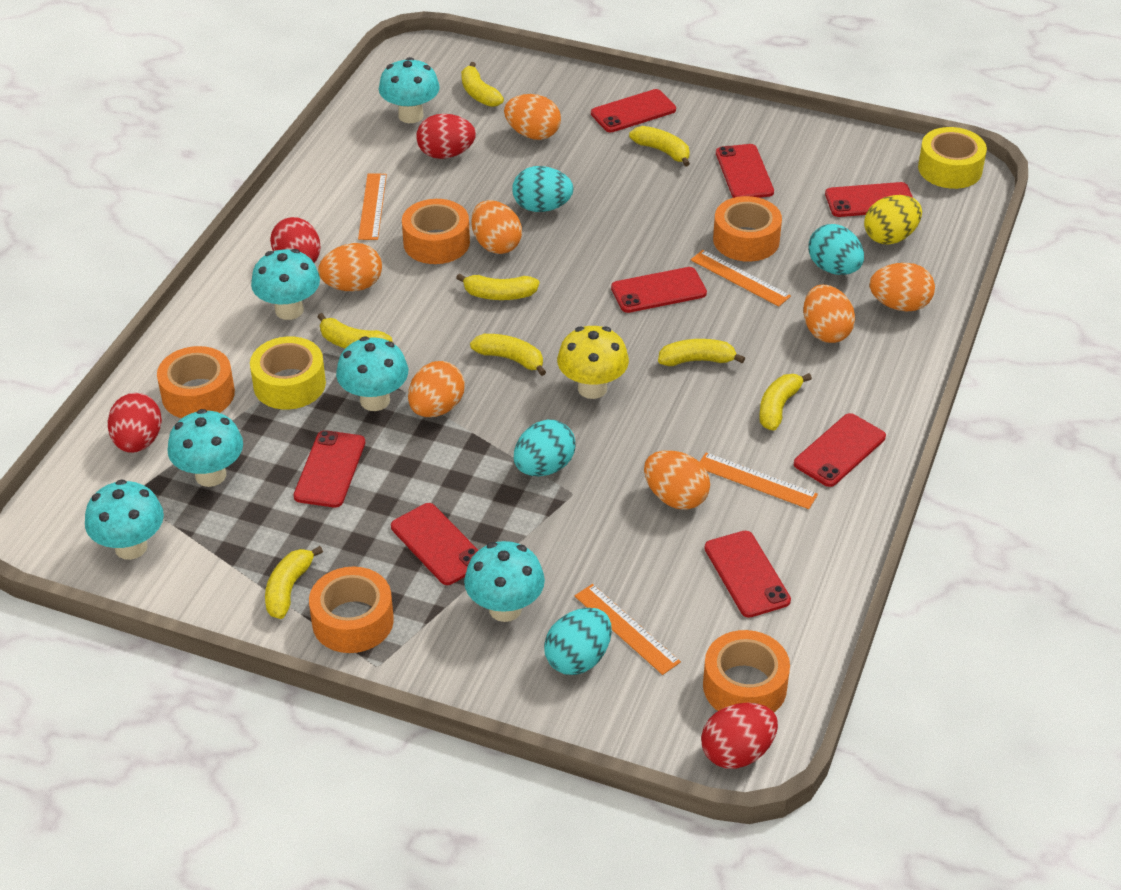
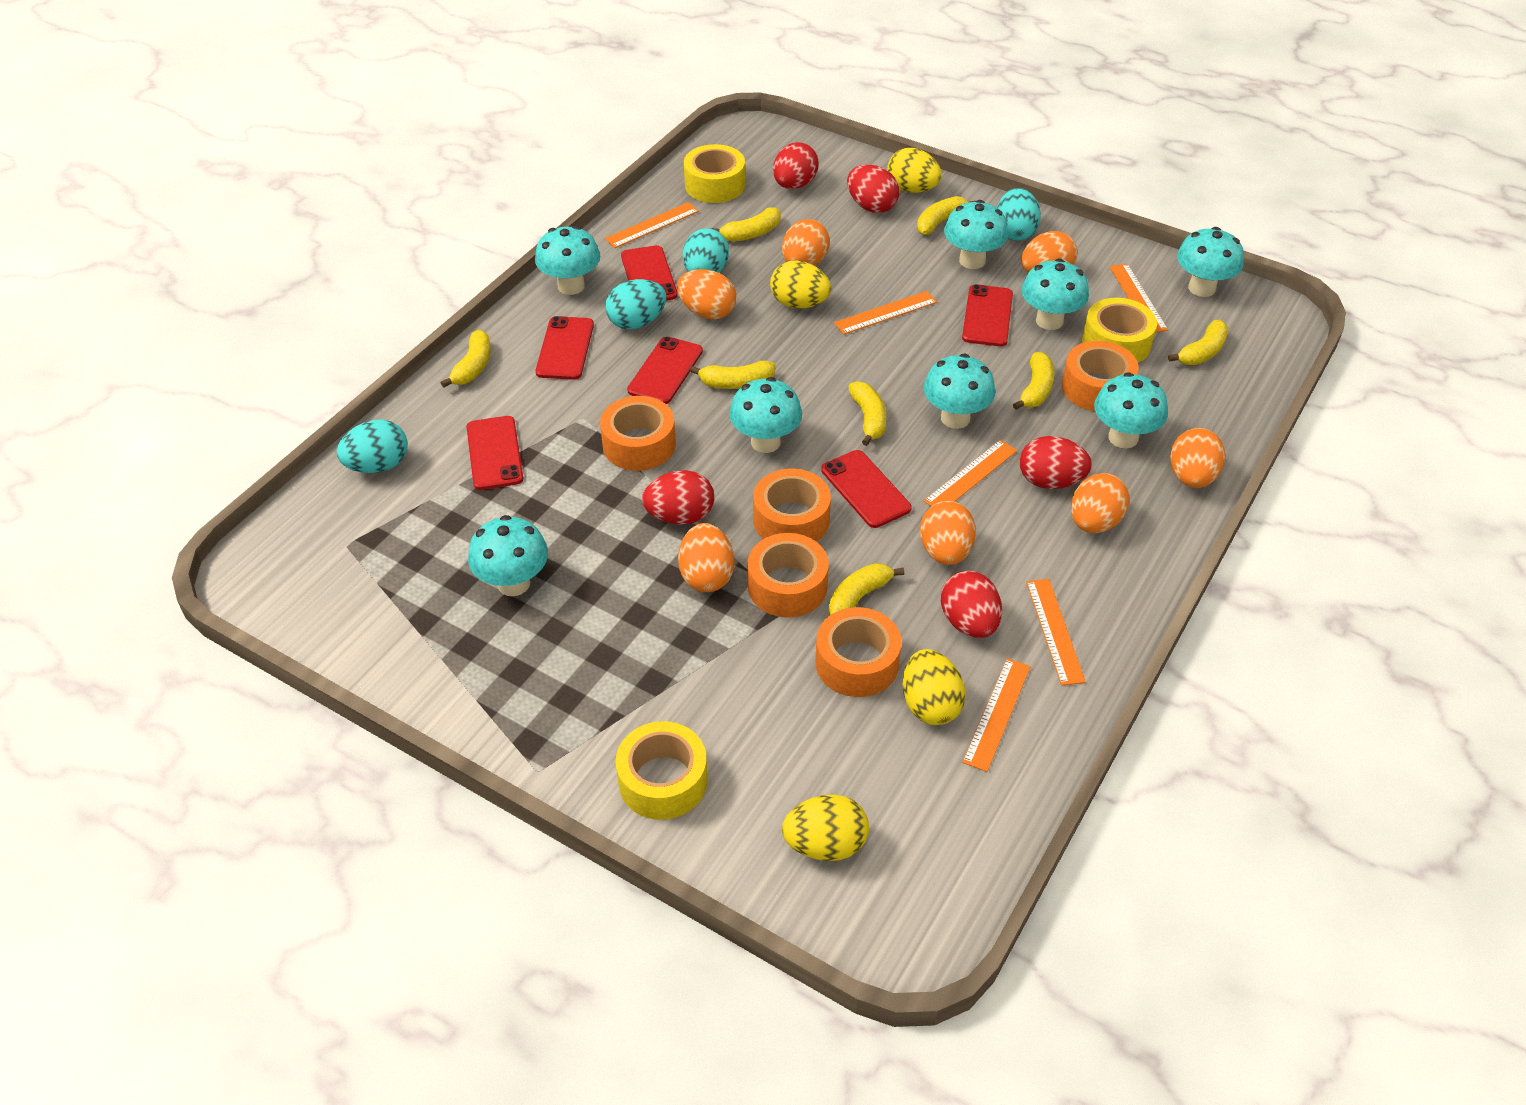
orange ruler: [358,174,387,240] [575,584,681,675] [691,250,791,307] [700,452,818,509] = 4 -> [605,202,699,248] [834,291,937,334] [924,440,1017,506] [962,658,1031,772] [1026,579,1086,686] [1109,264,1168,332] = 6
red egg: [108,393,162,453] [270,217,320,263] [417,114,476,159] [701,703,778,769] = 4 -> [642,470,714,525] [773,142,819,189] [847,165,899,213] [941,571,1002,638] [1020,436,1092,489] = 5
red phone: [293,430,365,508] [391,503,479,585] [591,89,676,132] [611,267,707,313] [704,531,791,618] [716,144,774,198] [794,413,886,487] [825,182,913,217] = 8 -> [466,416,523,490] [536,316,594,380] [621,245,678,301] [627,336,703,404] [821,450,912,528] [962,284,1013,346] = 6
turquoise mushroom: [85,480,164,560] [167,409,243,487] [251,249,320,320] [336,337,408,411] [379,57,440,123] [464,541,545,622] = 6 -> [468,515,548,596] [535,226,600,295] [729,377,802,453] [924,354,996,429] [944,200,1008,269] [1021,258,1089,330] [1094,372,1168,448] [1177,227,1244,297] = 8
yellow egg: [864,195,922,245] = 1 -> [770,260,831,309] [782,795,869,861] [887,148,942,193] [903,649,966,725] = 4
yellow mushroom: [557,326,629,399] = 1 -> none = 0
yellow tape: [250,336,326,410] [918,127,987,189] = 2 -> [616,721,708,820] [684,144,745,203] [1082,298,1157,363] = 3

